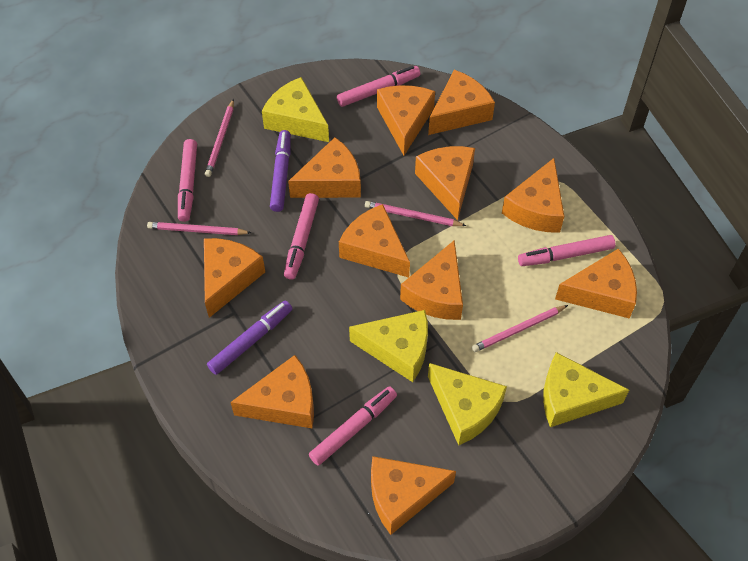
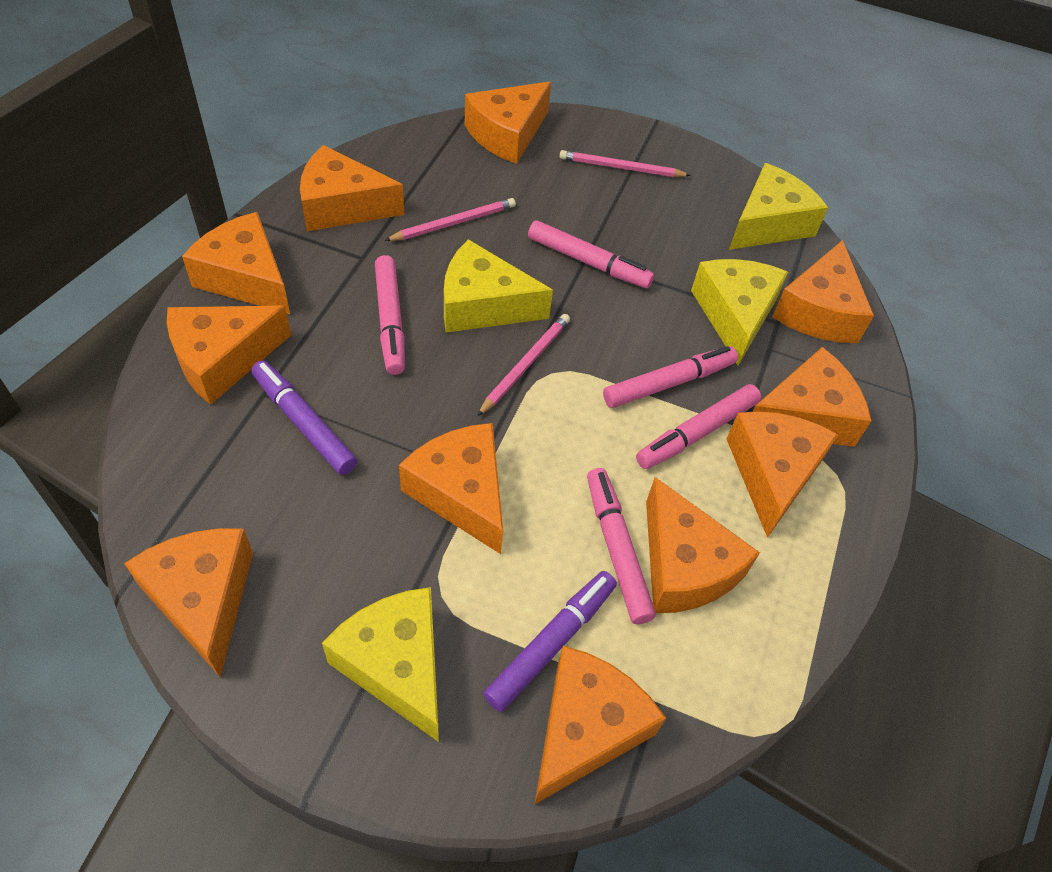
pink pencil: [147,222,251,235] [205,99,234,177] [365,201,466,226] [472,305,568,352] = 4 -> [384,198,516,241] [477,314,570,416] [559,150,691,177] = 3

